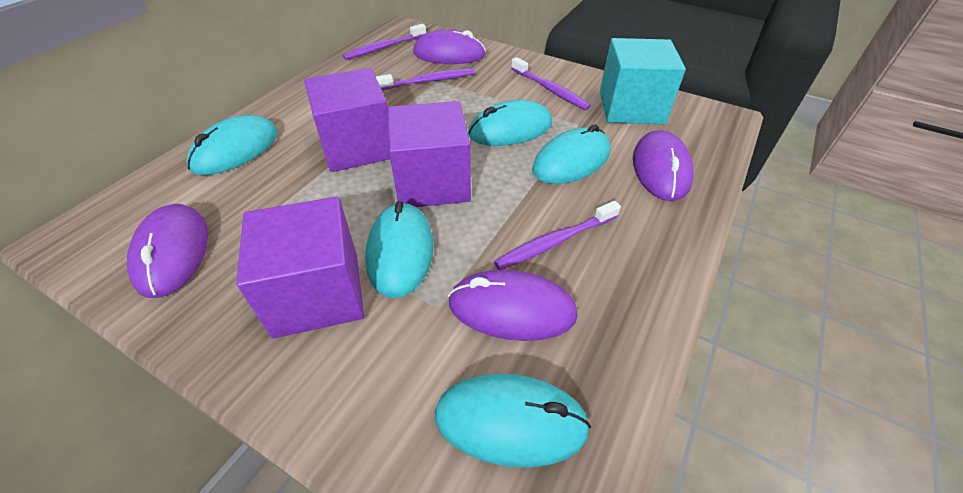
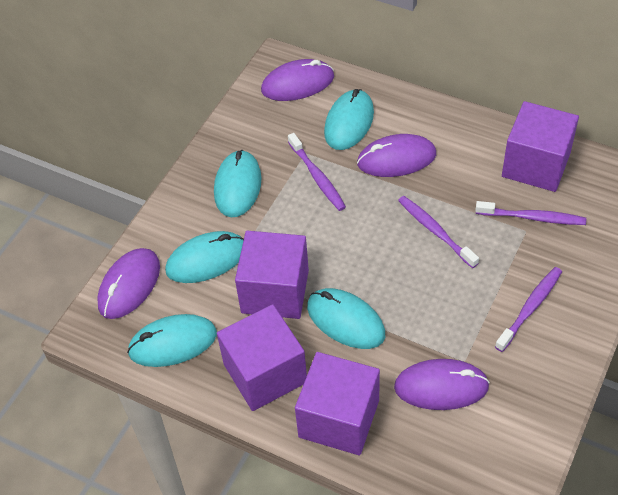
purple cube: [236,197,364,338] [304,68,390,172] [387,101,471,207] = 3 -> [217,304,307,411] [235,231,309,319] [295,352,380,455] [502,101,579,192] = 4
turquoise cube: [600,38,686,124] = 1 -> none = 0

